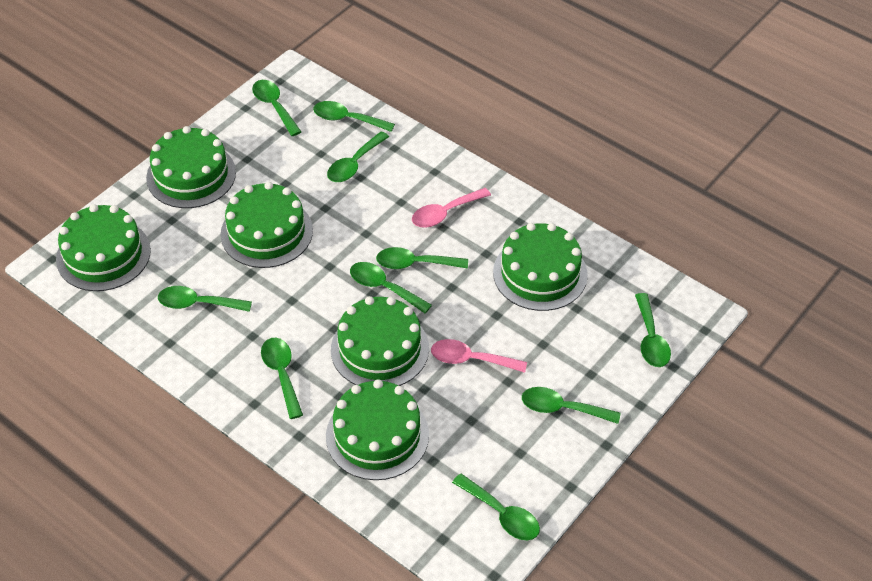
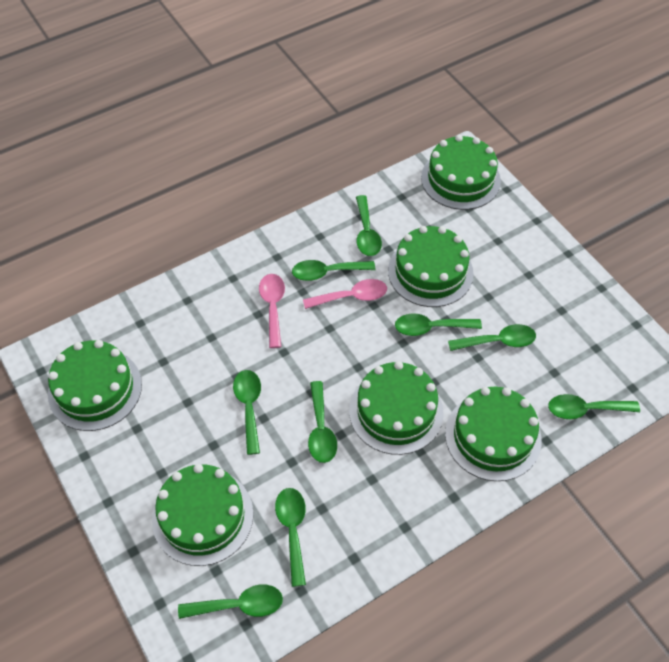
green spoon: [158,286,252,312] [252,80,301,136] [261,338,303,419] [313,101,395,132] [327,132,389,182] [350,262,432,313] [376,247,468,269] [452,473,540,540] [522,387,621,424] [635,293,671,367] = 10 -> [178,585,283,619] [233,370,261,455] [275,488,306,587] [292,260,375,281] [308,381,337,463] [356,195,382,256] [395,313,482,336] [448,324,536,351] [548,394,640,419] = 9

